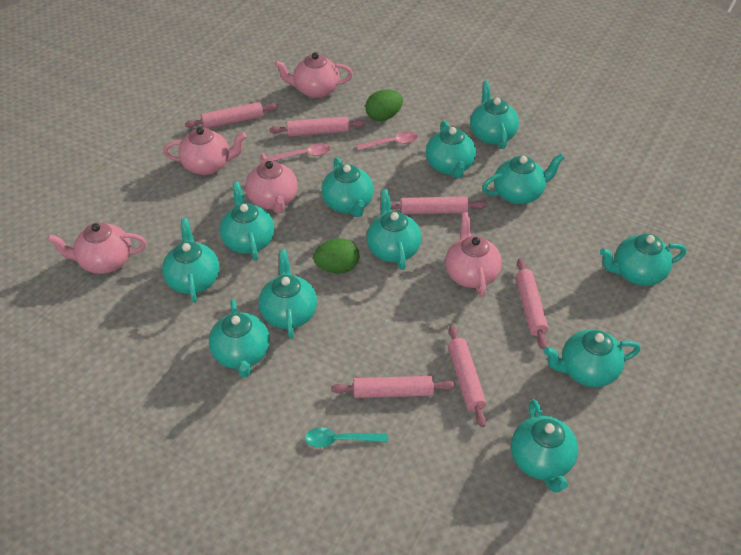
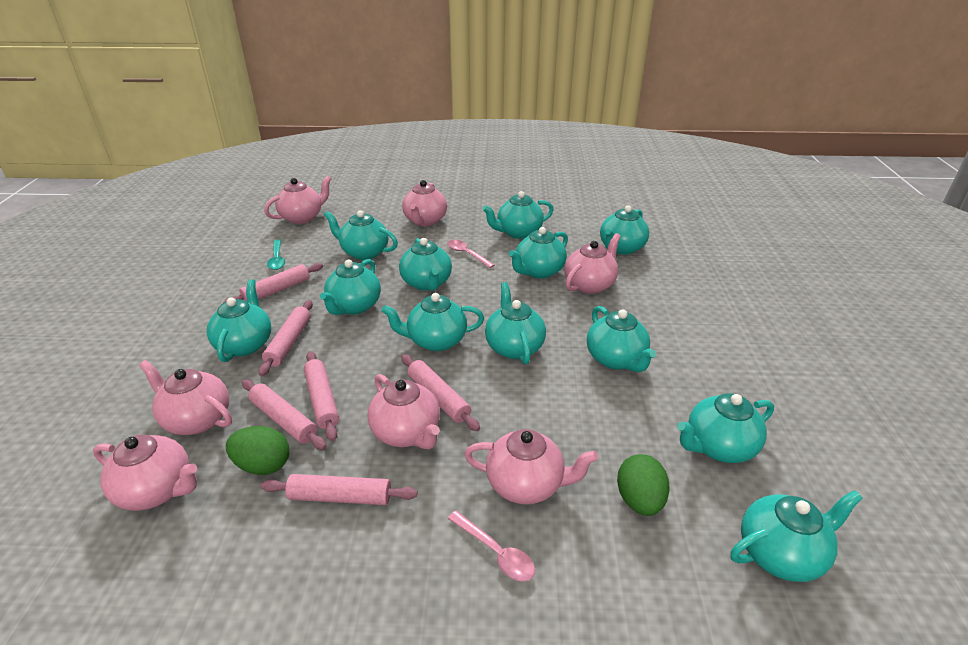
pink teapot: [47,222,146,274] [163,127,247,175] [245,154,298,214] [274,52,353,98] [445,212,502,297] = 5 -> [93,434,197,511] [139,360,232,435] [264,176,331,224] [368,374,440,449] [402,180,447,226] [464,429,598,505] [564,233,621,294] = 7

